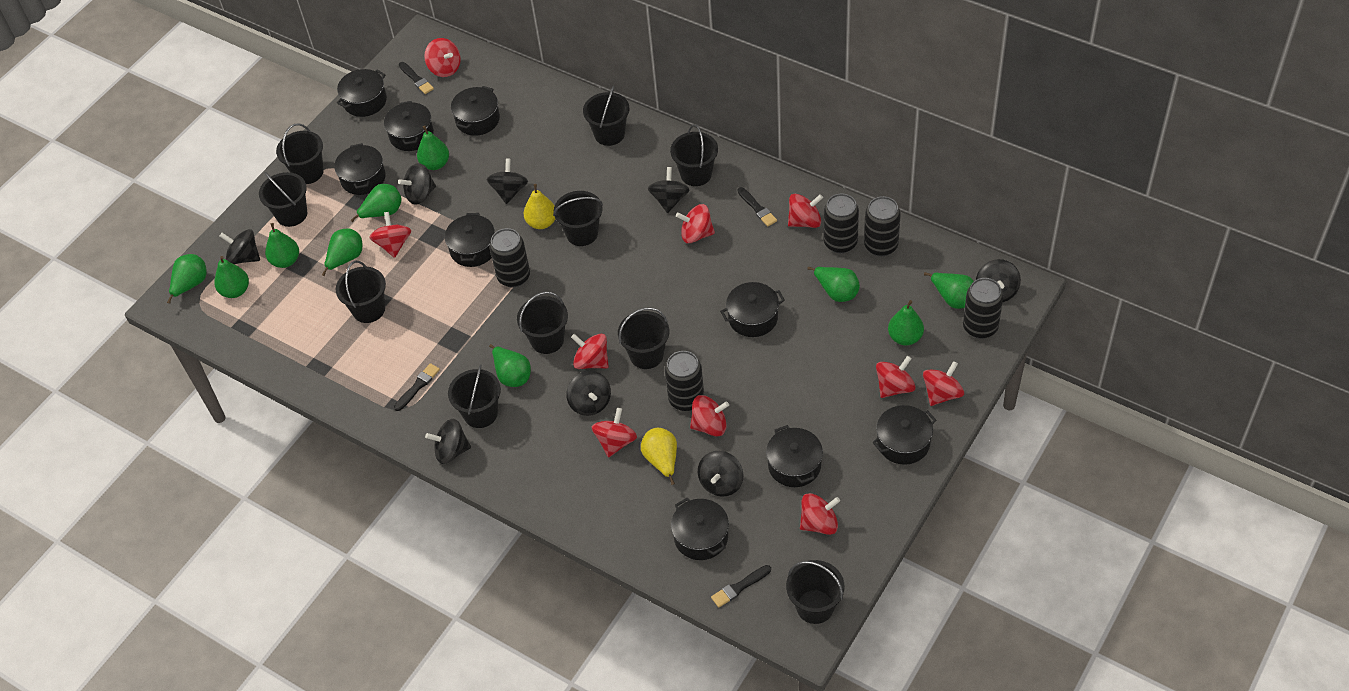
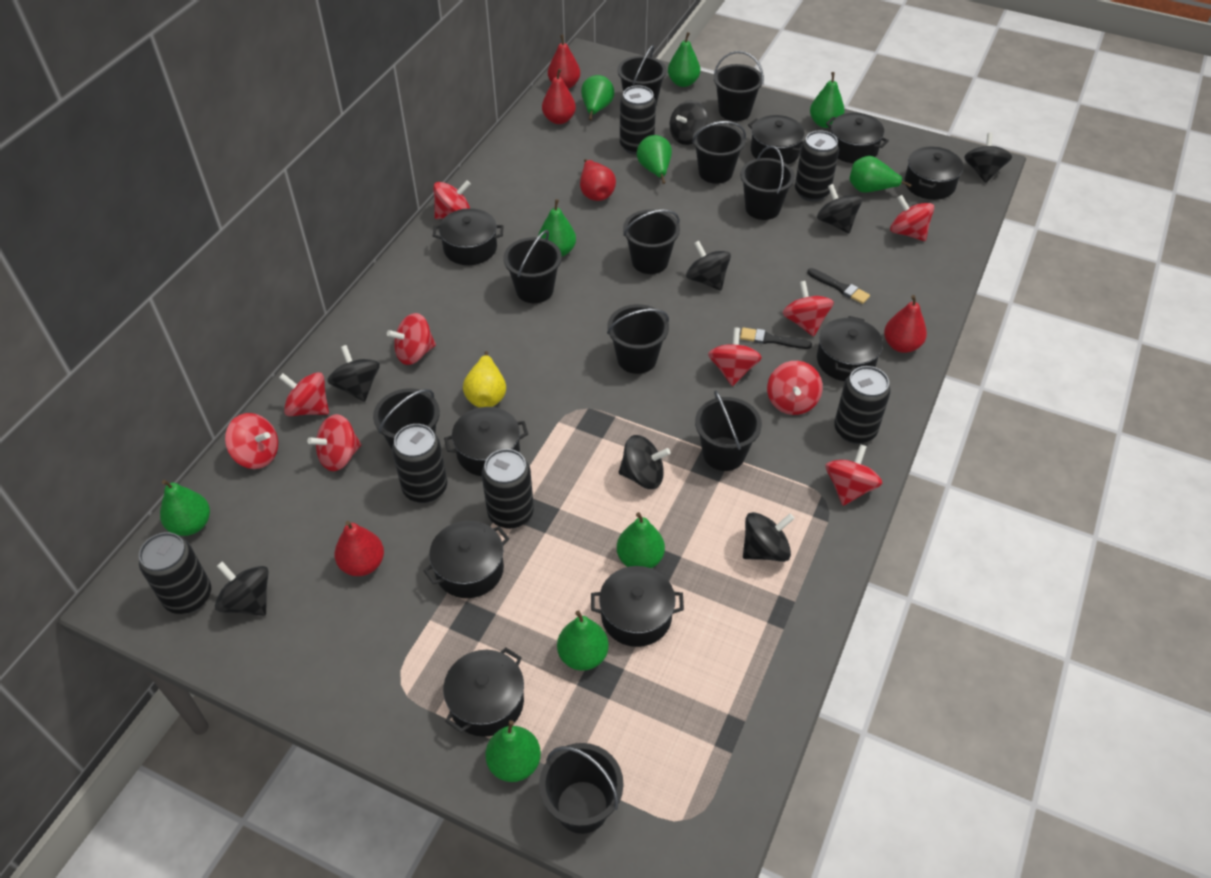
black brush: [394,363,440,411] [399,62,434,94] [711,565,771,608] [738,187,777,226] = 4 -> [740,327,812,349] [807,268,870,304] = 2
black can: [489,228,530,287] [665,351,704,411] [824,194,859,253] [864,196,901,256] [963,278,1003,339] = 5 -> [139,532,211,614] [392,424,447,503] [482,449,534,529] [620,85,656,155] [795,130,839,201] [834,366,891,444] = 6
red pear: none = 0 -> [334,521,384,576] [542,69,576,124] [548,35,580,89] [580,159,616,201] [884,295,927,353] = 5
yellow pear: [524,184,555,229] [641,428,677,485] = 2 -> [463,351,506,408] = 1

